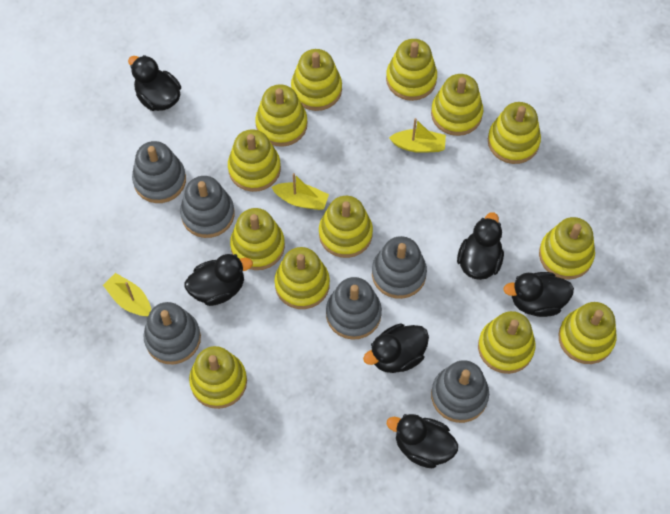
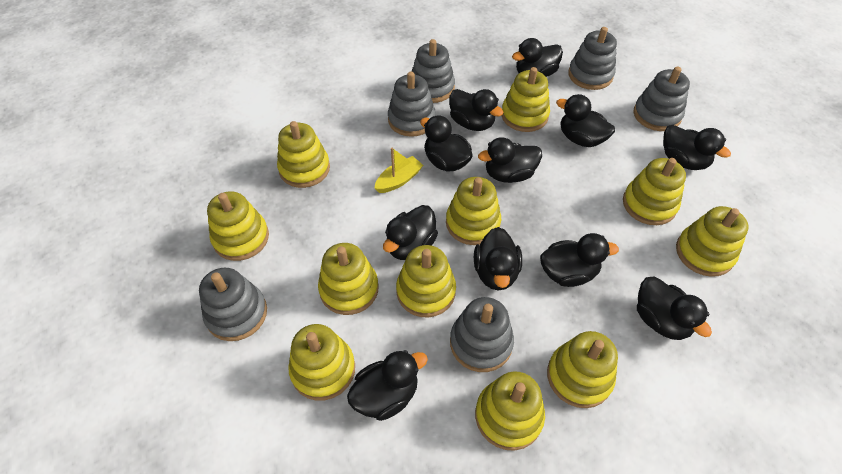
black duck: [128,55,181,111] [185,254,253,306] [363,323,429,373] [387,414,458,468] [457,212,504,280] [503,272,574,317] = 6 -> [347,350,428,421] [383,205,438,260] [420,115,473,172] [449,89,504,131] [474,227,522,291] [478,137,542,183] [512,38,563,77] [540,233,619,287] [556,94,615,147] [637,276,712,340] [663,125,731,170] = 11
yellow boat: [103,273,151,316] [272,173,329,210] [389,118,446,153] = 3 -> [374,148,423,193] = 1
yellow stacking toy: [189,346,247,409] [228,129,281,192] [230,208,285,270] [255,84,307,147] [274,247,330,309] [291,49,342,111] [319,196,373,258] [386,39,437,101] [431,74,483,136] [478,311,536,374] [488,102,541,164] [539,217,595,280] [558,302,617,364] = 13 -> [207,191,269,261] [277,121,330,188] [288,324,355,401] [318,243,378,315] [396,245,456,317] [446,177,501,245] [475,371,545,451] [501,67,550,132] [547,331,618,408] [623,158,686,225] [676,206,748,277] = 11

